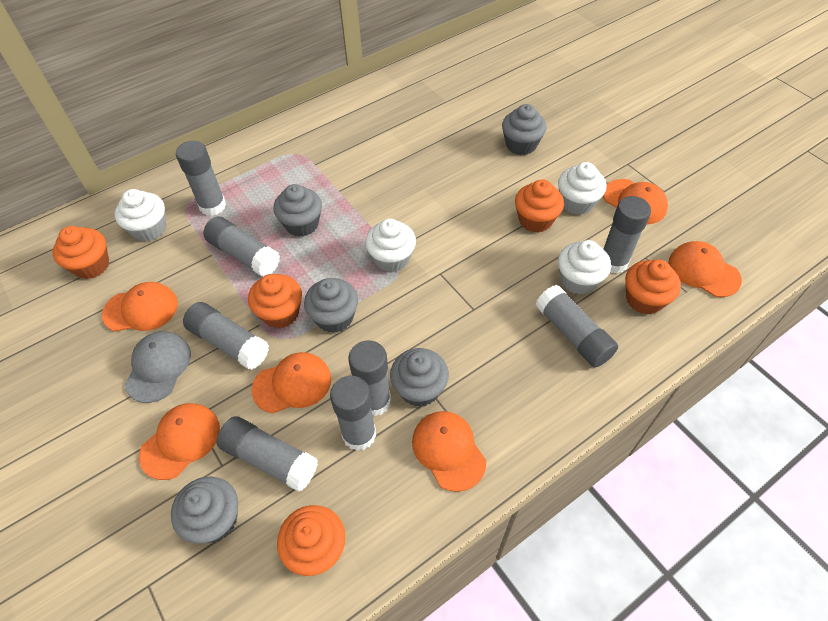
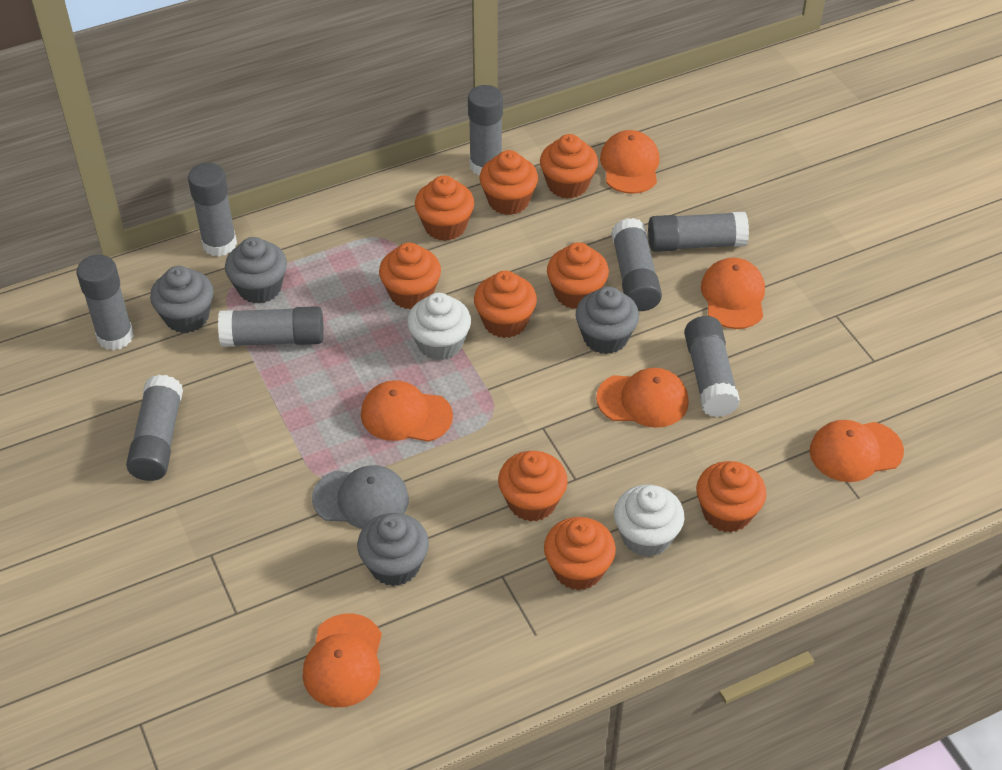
grey cupcake: [171,477,238,544] [273,184,322,237] [304,278,358,333] [390,348,449,407] [502,104,546,155] = 5 -> [150,266,214,333] [225,237,287,304] [357,513,429,586] [576,287,639,354] = 4
orange cupcake: [52,226,109,279] [248,274,302,328] [277,505,346,576] [515,179,564,233] [625,260,681,315] = 5 -> [379,243,441,309] [415,175,474,241] [474,271,537,338] [480,150,538,215] [498,451,568,522] [540,134,598,199] [544,517,616,591] [547,242,609,309] [696,461,766,533] = 9
white cupcake: [115,189,166,241] [365,219,416,272] [558,162,606,215] [558,240,611,295] = 4 -> [407,293,471,360] [614,485,685,557] = 2

